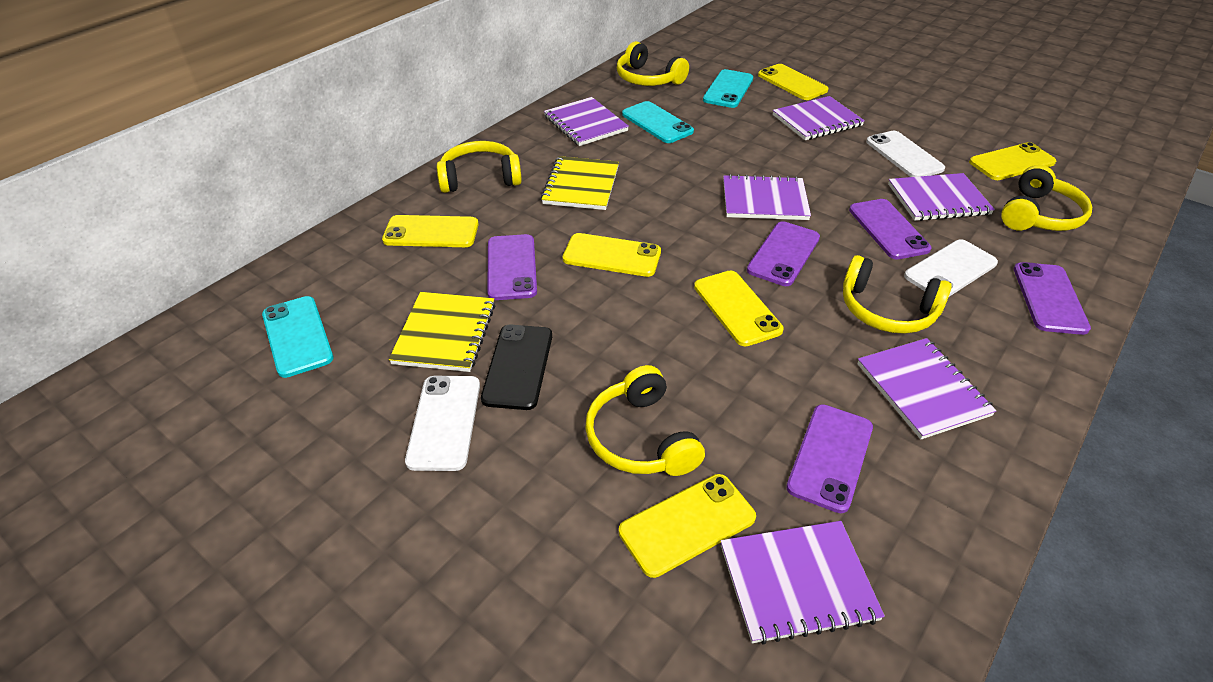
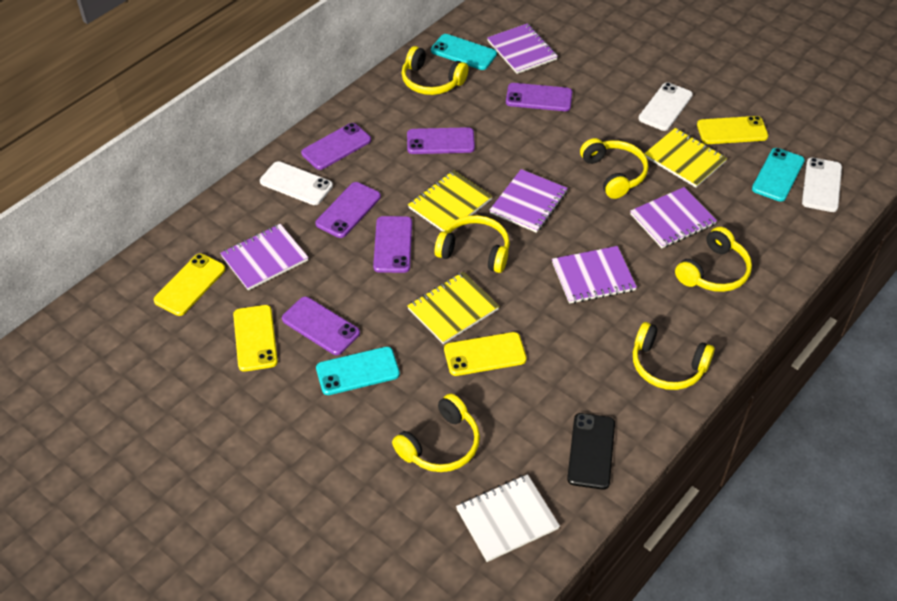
purple notebook: [544,97,629,146] [721,521,885,645] [723,174,811,220] [773,96,865,140] [857,338,997,440] [888,173,995,221] = 6 -> [220,224,308,291] [487,23,558,74] [490,169,568,233] [552,246,637,304] [630,187,717,248] = 5
purple phone: [487,234,537,300] [747,221,820,286] [786,404,873,513] [849,199,932,259] [1014,262,1091,335] = 5 -> [282,297,360,355] [301,123,371,170] [316,182,381,238] [373,216,412,273] [407,127,475,154] [506,83,572,111] = 6
white notebook: none = 0 -> [456,474,560,562] = 1
yellow headphones: [437,141,522,193] [585,365,705,476] [617,41,689,86] [843,255,952,334] [1001,165,1092,231] = 5 -> [392,394,480,472] [402,46,469,95] [434,215,510,273] [580,138,648,199] [633,322,715,390] [675,227,752,292] = 6
yellow notebook: [389,292,495,372] [541,156,619,210] = 2 -> [407,272,499,344] [408,170,492,231] [644,128,727,188] = 3
yellow phone: [382,215,479,247] [563,233,661,277] [619,474,756,578] [694,270,784,347] [758,64,829,100] [969,142,1056,180] = 6 -> [154,254,225,316] [233,305,278,371] [444,332,527,376] [697,116,768,144] = 4

